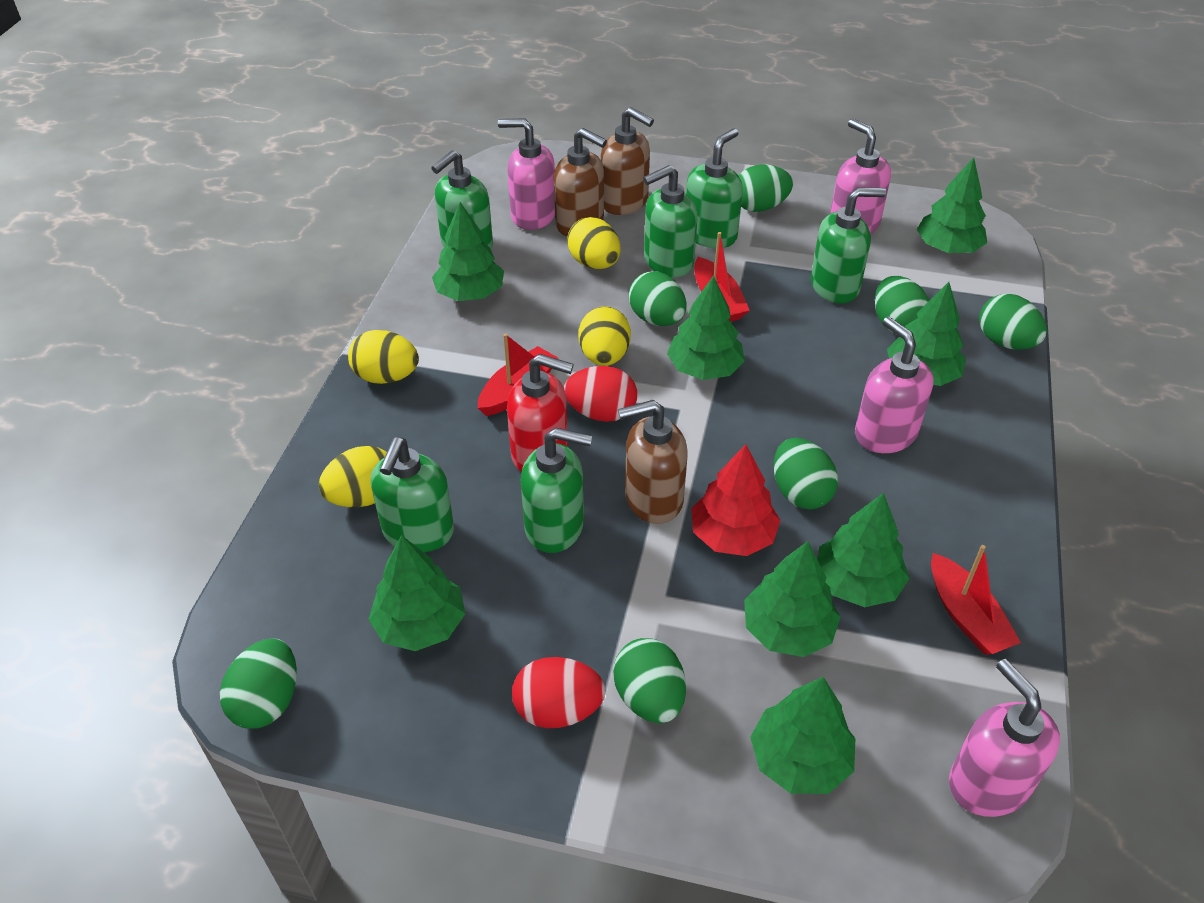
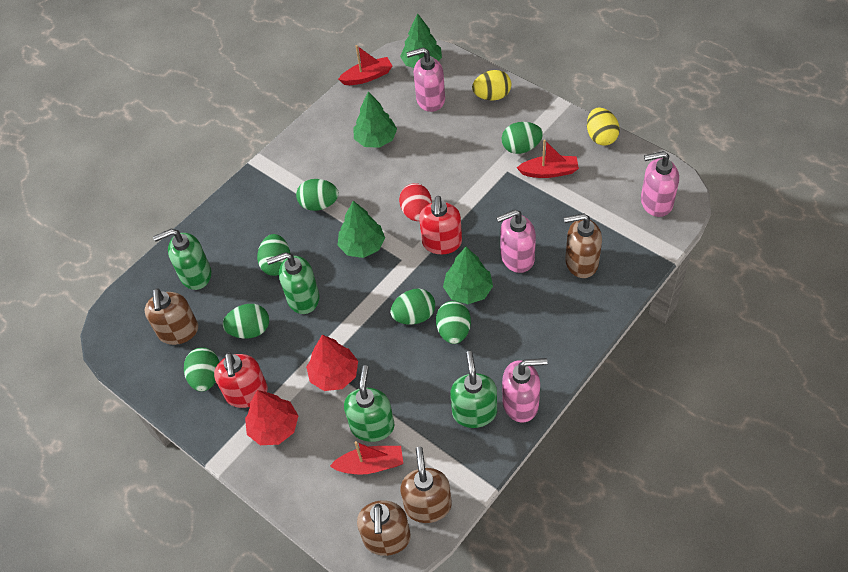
brown soap dispenser: [554,128,607,236] [601,107,654,215] [618,400,688,524] = 3 -> [144,288,198,345] [357,500,411,556] [400,447,452,523] [564,213,602,278] = 4
green soap dispenser: [371,437,454,552] [431,150,493,249] [521,428,592,553] [643,165,698,277] [686,128,743,248] [811,187,886,303] = 6 -> [153,229,211,290] [267,252,319,314] [344,365,394,442] [450,351,497,428] = 4
green tree: [368,535,465,651] [432,202,504,301] [667,276,745,380] [744,541,840,657] [750,677,855,794] [817,493,910,607] [887,282,966,386] [917,157,987,253] = 8 -> [338,201,385,258] [353,91,397,148] [400,13,442,68] [443,247,493,304] = 4
red egg: [512,657,606,728] [564,366,637,422] = 2 -> [399,183,432,221] = 1
red soap dispenser: [507,354,574,472] = 1 -> [214,352,268,408] [419,196,462,254] = 2
red tree: [691,444,781,556] = 1 -> [245,390,298,445] [306,335,358,391] = 2
yellow egg: [318,446,387,507] [348,330,419,384] [567,217,621,269] [579,306,631,366] = 4 -> [472,70,511,100] [587,107,620,146] = 2

